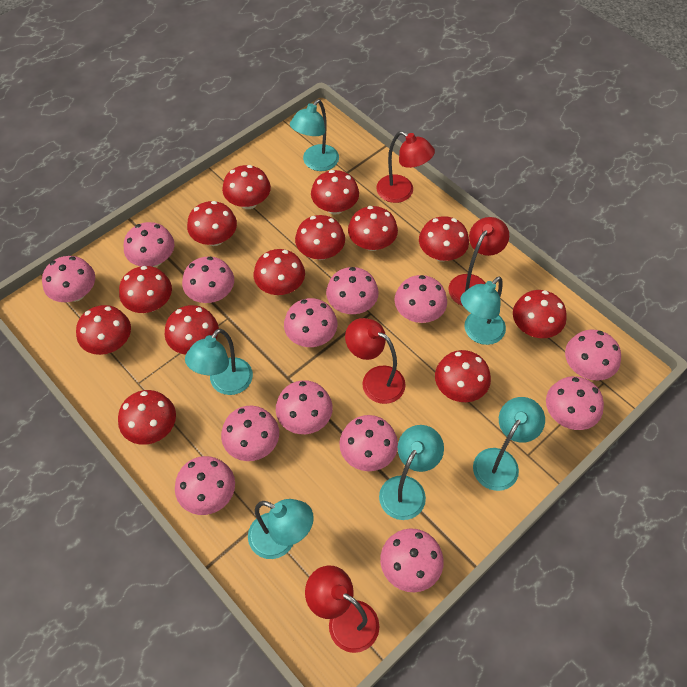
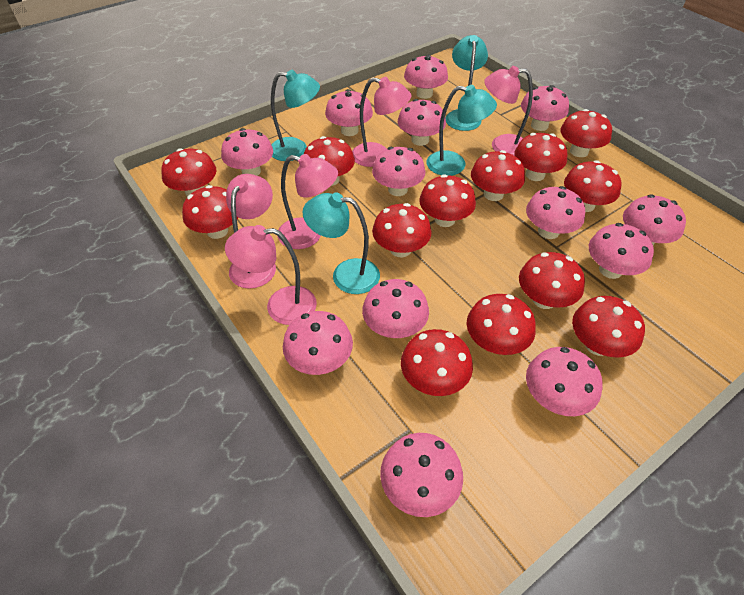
pink lamp: none = 0 -> [225,225,317,325] [226,174,276,289] [278,154,338,249] [352,77,412,167] [484,66,533,155] = 5
red lamp: [305,566,379,653] [345,318,406,404] [376,131,435,203] [448,217,509,306] = 4 -> none = 0
turquoise lamp: [185,329,253,395] [248,499,314,559] [290,99,339,171] [379,425,444,520] [460,277,506,345] [473,397,545,491] = 6 -> [271,70,320,161] [303,192,380,294] [426,85,497,176] [445,35,488,131] = 4

